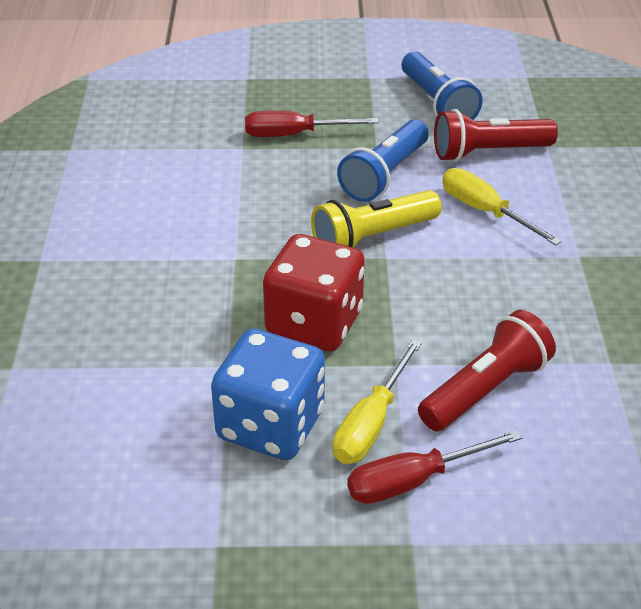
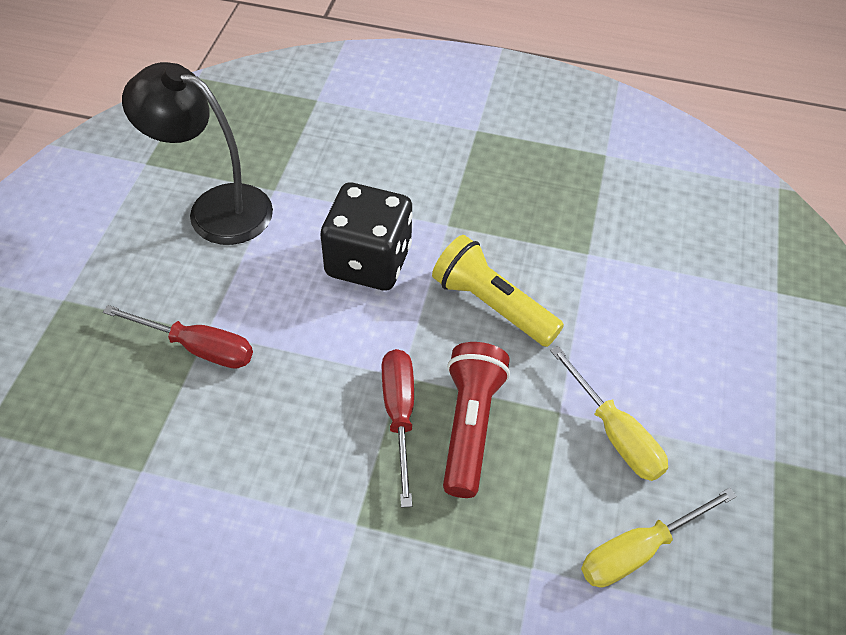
black dice: none = 0 -> [320,183,413,290] = 1
black lamp: none = 0 -> [122,62,273,245] = 1
blue dice: [211,329,325,460] = 1 -> none = 0
blue flashlight: [337,120,429,202] [402,52,483,120] = 2 -> none = 0
red dice: [263,234,365,351] = 1 -> none = 0
red flashlight: [418,310,556,431] [434,109,558,162] = 2 -> [443,342,510,498] = 1

